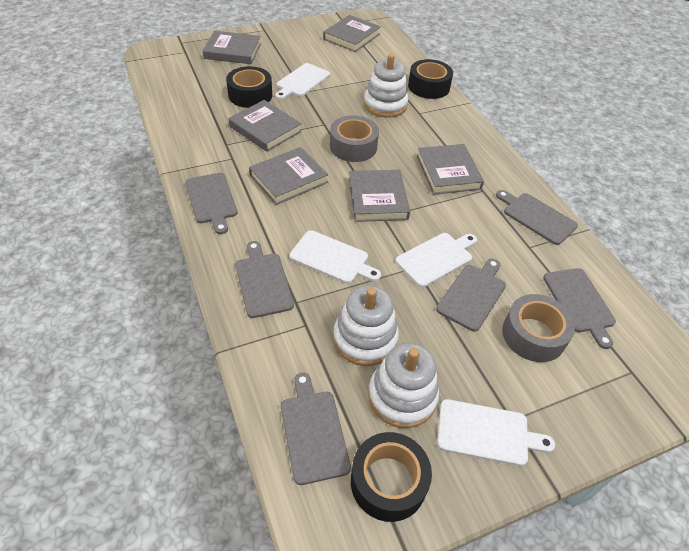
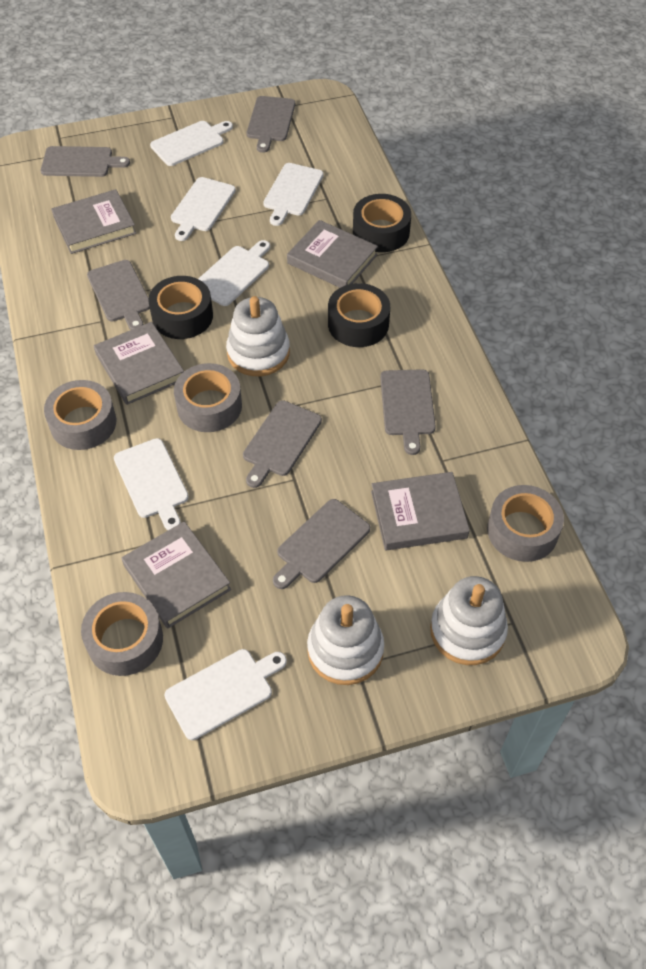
grey book: [203,31,261,64] [228,100,302,152] [249,147,329,205] [323,15,381,52] [349,170,410,222] [417,144,484,195] = 6 -> [51,189,137,254] [94,322,184,405] [121,521,231,628] [287,220,378,288] [371,472,470,550] = 5
grey tape: [330,115,379,162] [502,294,575,362] = 2 -> [44,380,116,450] [81,592,163,676] [174,363,242,432] [487,485,564,562] = 4
white cutting board: [275,63,330,100] [289,230,381,284] [396,233,477,287] [437,399,555,466] = 4 -> [114,438,189,530] [150,121,233,166] [164,649,287,740] [171,177,236,241] [198,240,270,306] [263,163,324,226] = 6

